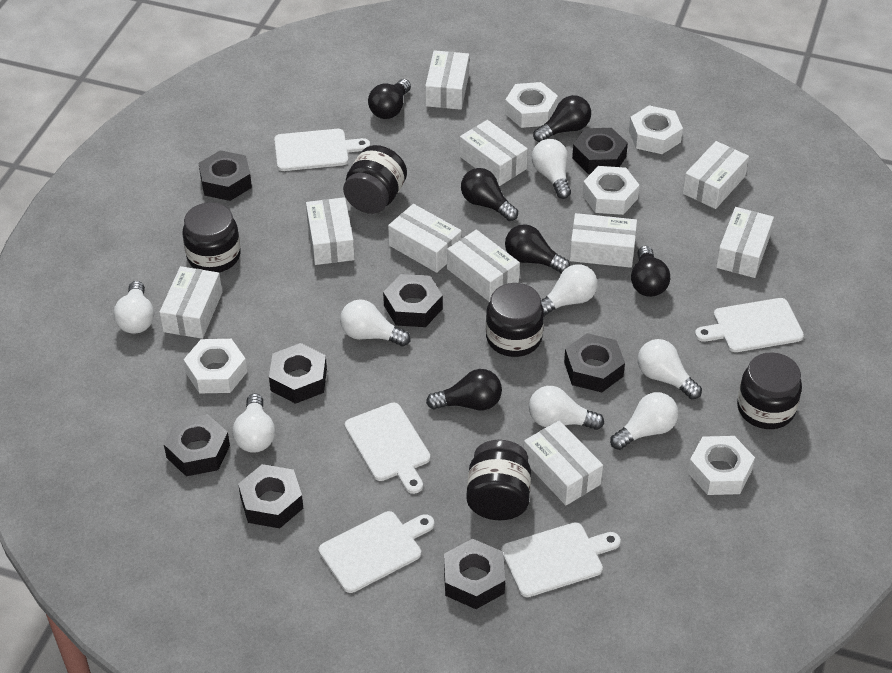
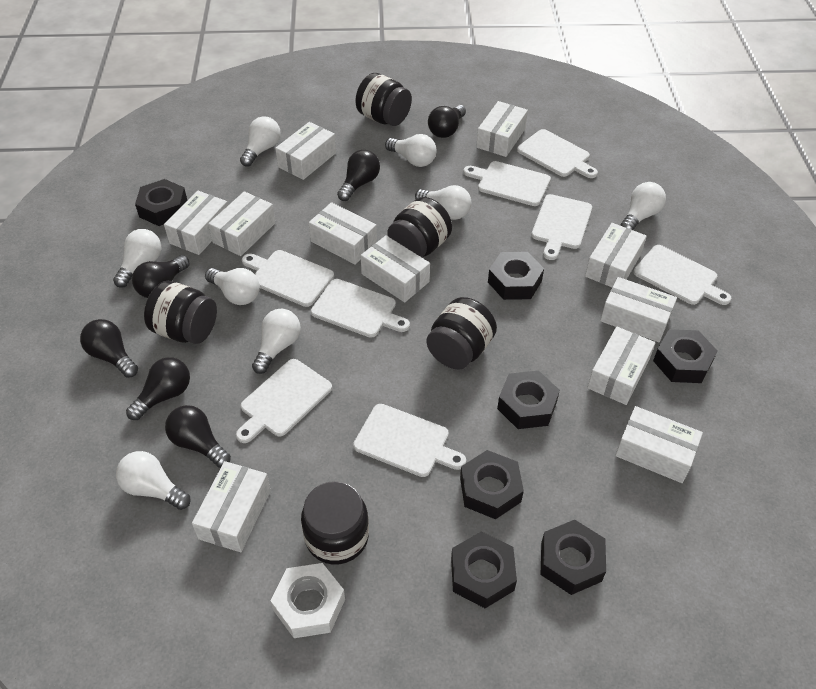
black nut: [164,414,230,476] [199,150,252,201] [238,464,303,528] [269,343,327,404] [383,274,443,327] [444,539,505,609] [564,333,625,392] [572,128,628,174] = 8 -> [135,179,187,226] [451,531,517,608] [460,450,524,519] [488,252,544,300] [497,370,560,429] [541,520,606,595] [653,329,718,383] = 7
white box: [159,266,222,339] [306,197,355,265] [388,204,462,273] [425,50,469,110] [447,230,520,302] [460,120,528,186] [524,420,603,505] [570,213,637,268] [683,141,749,209] [716,207,774,278] = 10 -> [164,190,228,255] [192,461,271,552] [208,191,275,256] [275,122,336,180] [309,202,377,265] [360,235,430,302] [476,101,528,157] [585,223,647,287] [587,327,655,405] [600,277,677,342] [615,406,703,483] = 11
white cutting board: [274,129,370,171] [319,511,434,593] [345,403,430,494] [501,522,621,597] [695,298,804,352] = 5 -> [236,359,332,443] [242,250,334,307] [311,279,410,338] [353,404,466,477] [463,161,551,206] [517,129,598,178] [531,194,592,260] [633,245,731,305] = 8
white nut: [183,339,247,394] [505,82,558,128] [582,166,640,215] [629,105,683,154] [688,436,755,495] = 5 -> [271,563,345,638] = 1

